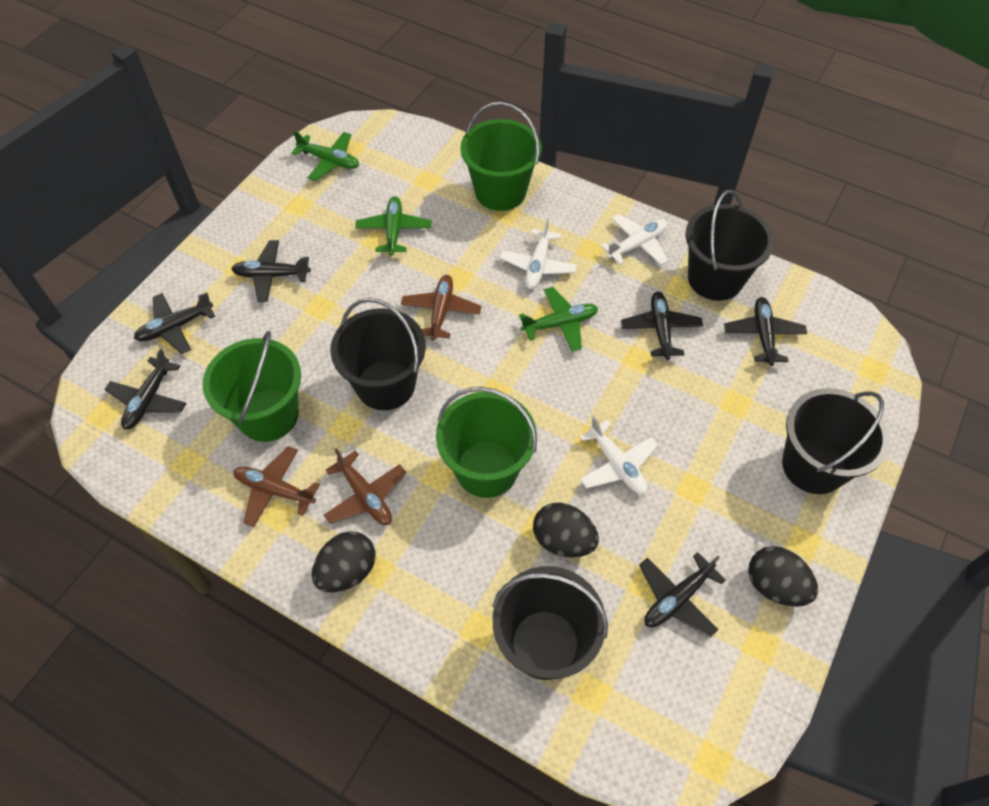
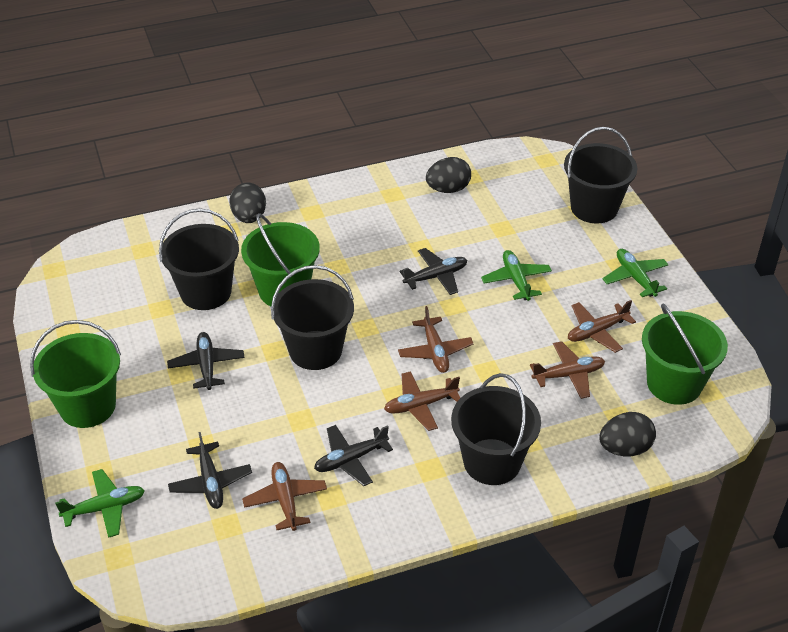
black plane: [104,348,186,430] [134,292,215,354] [231,240,311,302] [621,292,703,360] [639,552,726,638] [724,297,807,366] = 6 -> [167,332,245,390] [168,432,252,509] [314,425,393,486] [400,248,467,295] = 4
brown plane: [233,446,320,527] [324,448,406,525] [401,275,481,341] = 3 -> [242,462,327,531] [384,371,460,431] [398,306,474,373] [530,341,605,399] [568,300,636,353] = 5
white plane: [499,218,577,289] [579,416,658,494] [600,214,668,265] = 3 -> none = 0

